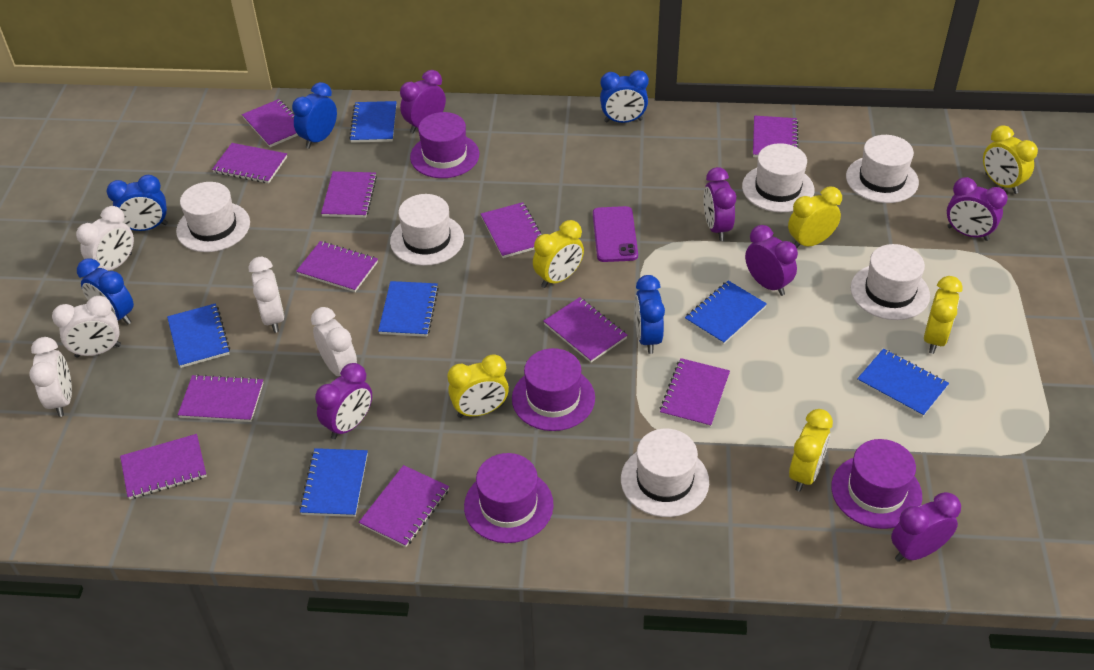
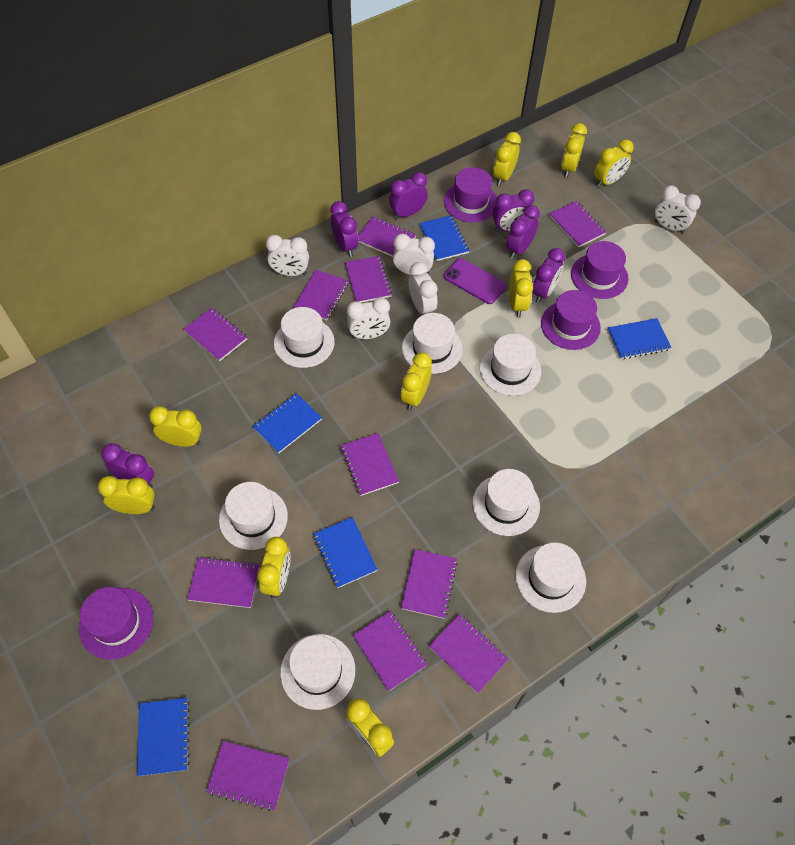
blue clock: [77,259,134,325] [107,175,168,231] [292,82,337,149] [600,70,649,123] [635,275,665,354] = 5 -> none = 0
blue notebook: [167,303,230,368] [299,448,368,517] [349,101,397,143] [378,281,439,337] [685,281,767,345] [857,349,949,417] = 6 -> [137,698,190,776] [253,393,322,453] [313,517,378,588] [419,215,469,261] [607,318,671,359] = 5
white hat: [176,182,250,252] [390,194,464,266] [621,429,709,517] [742,143,814,212] [846,135,919,203] [851,244,930,320] = 6 -> [219,482,288,550] [274,307,335,368] [280,634,355,710] [402,313,463,374] [472,469,540,536] [480,334,541,396] [515,542,586,613] = 7
yellow clock: [447,354,509,418] [533,220,584,288] [788,187,842,248] [789,409,833,492] [924,276,963,354] [983,125,1038,194] = 6 -> [98,476,155,514] [149,406,202,447] [257,537,291,598] [345,699,394,757] [401,352,432,410] [493,132,521,186] [509,259,533,317] [561,123,587,178] [594,140,634,188] = 9

